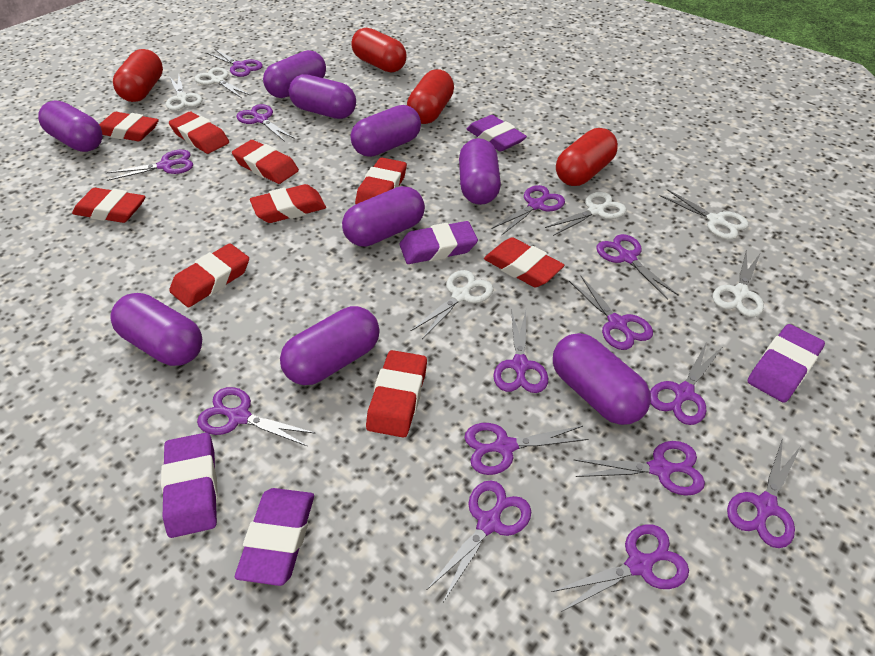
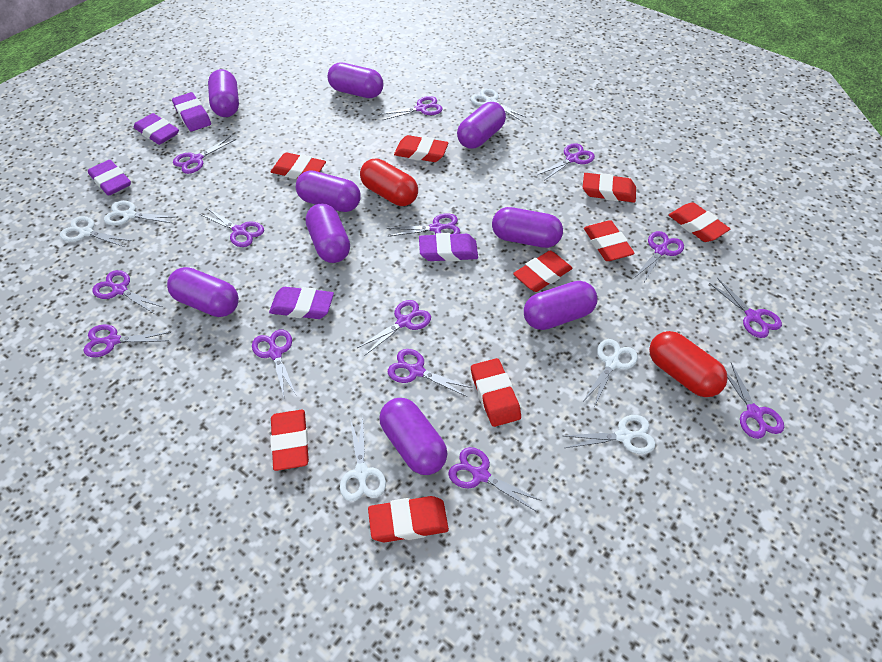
red capsule: [113,49,163,102] [351,28,407,73] [407,69,454,124] [556,128,618,186] = 4 -> [360,158,418,206] [649,331,728,397] = 2

